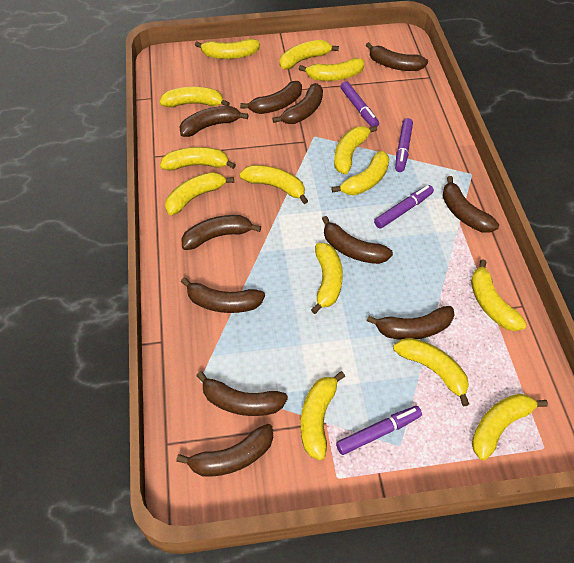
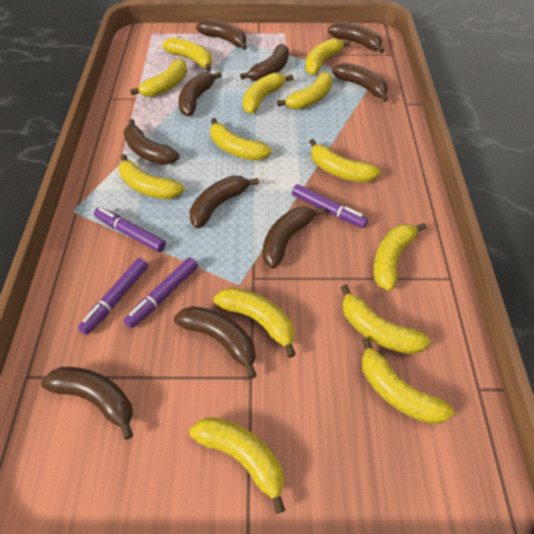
brown banana: [176,424,273,477] [179,106,248,137] [181,277,265,313] [182,215,261,250] [196,371,288,416] [240,81,302,114] [272,83,323,124] [322,216,393,264] [366,42,428,71] [367,306,454,340] [443,176,499,233] = 11 -> [41,367,133,440] [123,119,180,165] [174,306,257,379] [178,72,222,116] [189,176,259,228] [196,19,247,50] [240,44,289,81] [262,207,325,269] [328,22,384,54] [332,62,388,102] = 10
yellow banana: [159,87,230,107] [160,147,236,171] [165,172,234,215] [195,39,260,59] [240,165,308,204] [280,40,339,69] [299,58,364,81] [301,371,345,460] [311,243,343,314] [331,151,389,195] [334,125,377,174] [393,338,469,407] [471,259,527,331] [472,394,548,460] = 14 -> [119,154,184,199] [130,58,187,97] [162,37,212,72] [190,417,285,514] [210,118,272,161] [214,287,296,358] [243,73,293,114] [277,72,333,110] [305,38,350,75] [309,139,381,183] [340,285,431,354] [362,337,454,424] [373,223,426,291] = 13

